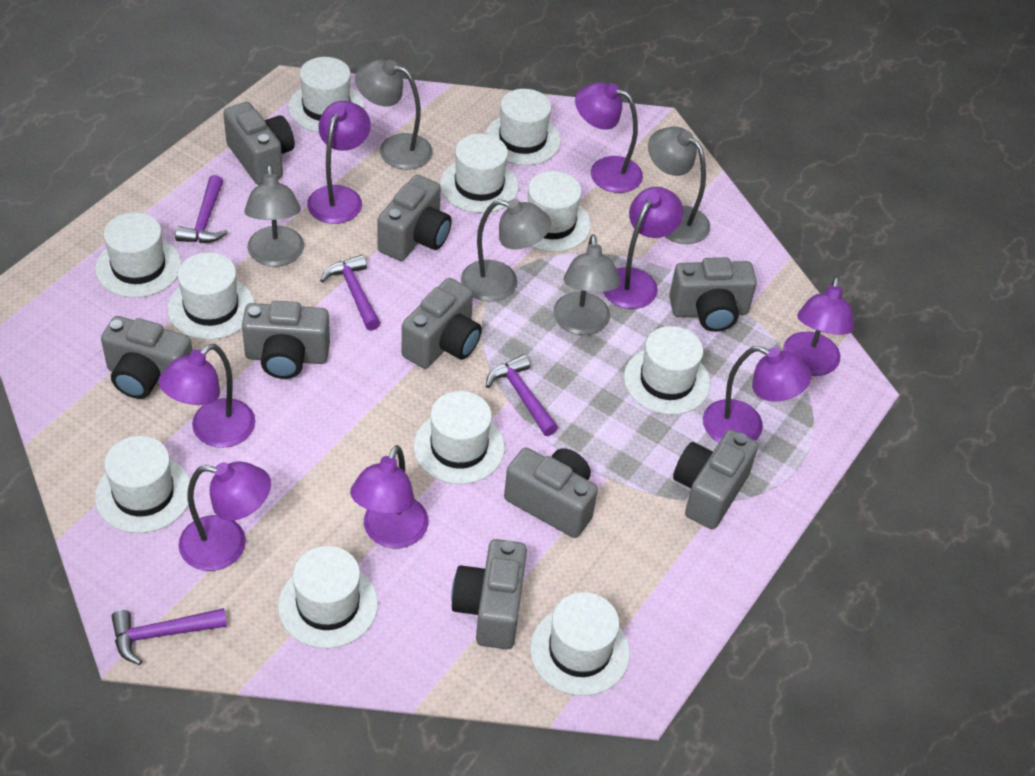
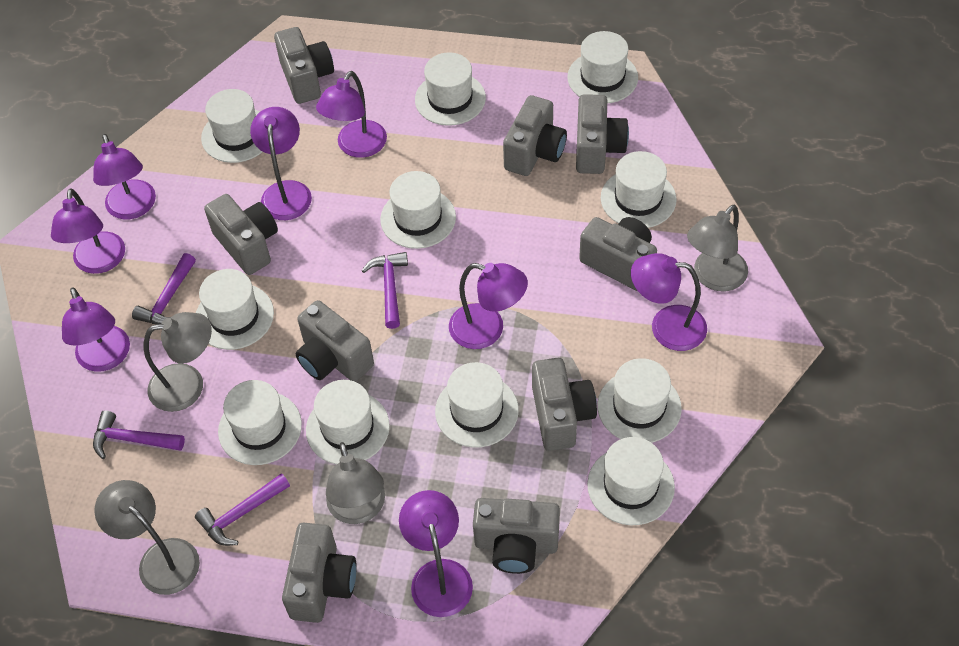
grey lamp: [244,165,304,267] [355,59,433,170] [461,199,551,302] [553,234,620,335] [648,127,710,244] = 5 -> [94,480,200,595] [144,312,212,412] [326,442,385,524] [687,204,748,291] = 4

